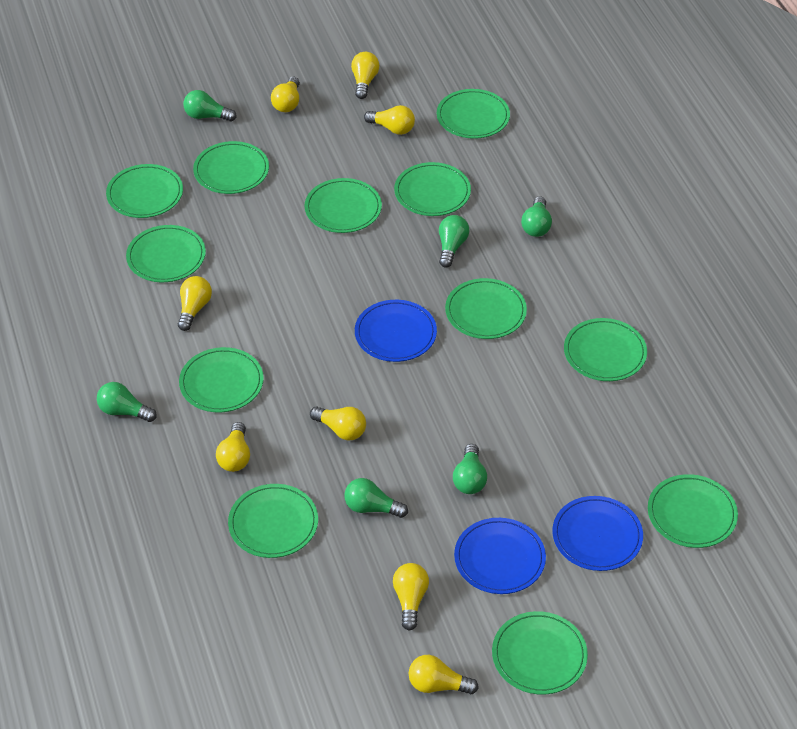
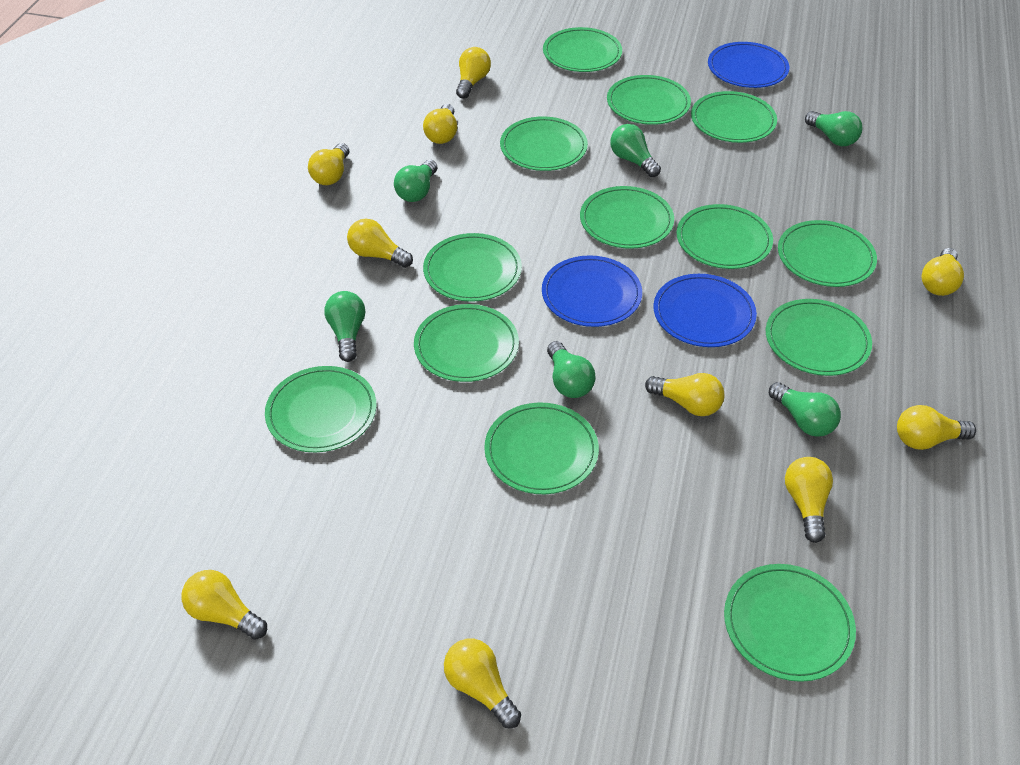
green plate: [106,164,183,218] [126,225,206,282] [179,347,264,412] [193,141,269,194] [228,484,318,558] [304,178,382,233] [394,162,471,216] [437,89,510,139] [445,278,527,339] [492,611,588,695] [564,318,647,381] [648,474,738,548] = 12 -> [265,366,376,452] [414,304,519,382] [423,233,522,302] [484,402,599,494] [500,116,588,171] [543,27,622,72] [580,186,674,249] [607,75,691,125] [677,204,773,269] [691,91,777,143] [724,564,856,682] [766,299,872,376] [778,220,877,287] = 13
yellow light bulb: [178,276,212,331] [216,422,250,472] [271,77,300,112] [310,406,366,440] [351,52,379,99] [364,105,415,135] [393,563,429,631] [409,655,479,694] = 8 -> [182,570,267,640] [308,143,349,185] [347,219,413,268] [423,104,457,144] [444,639,521,728] [456,47,491,99] [645,373,725,416] [785,457,833,543] [897,405,976,450] [922,248,964,296] = 10

